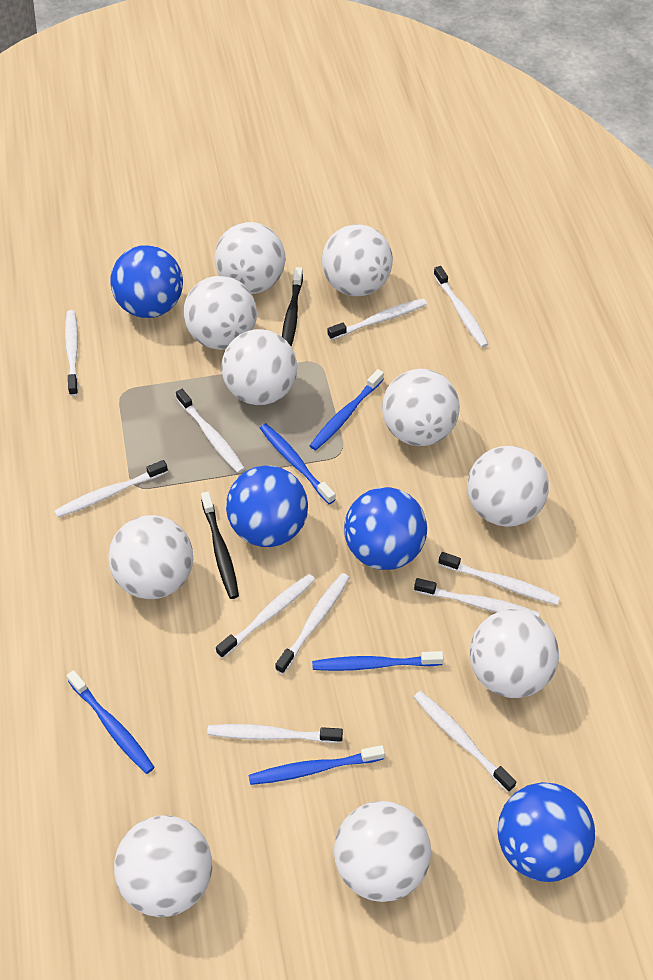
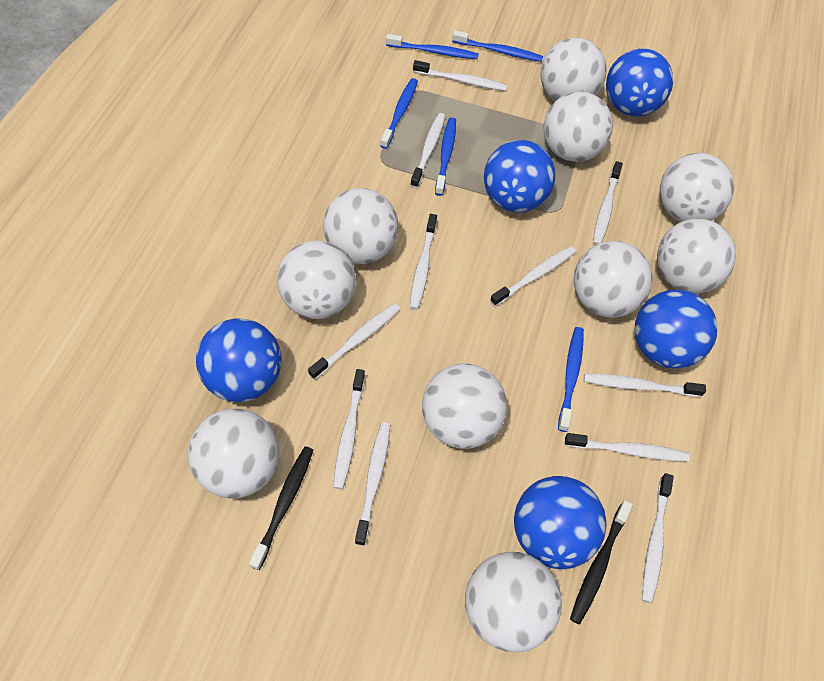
blue ball: [110,245,183,318] [226,466,308,547] [344,487,427,570] [498,782,595,882] = 4 -> [196,319,282,402] [484,140,556,212] [514,476,607,569] [606,49,673,116] [634,290,717,369] = 5

